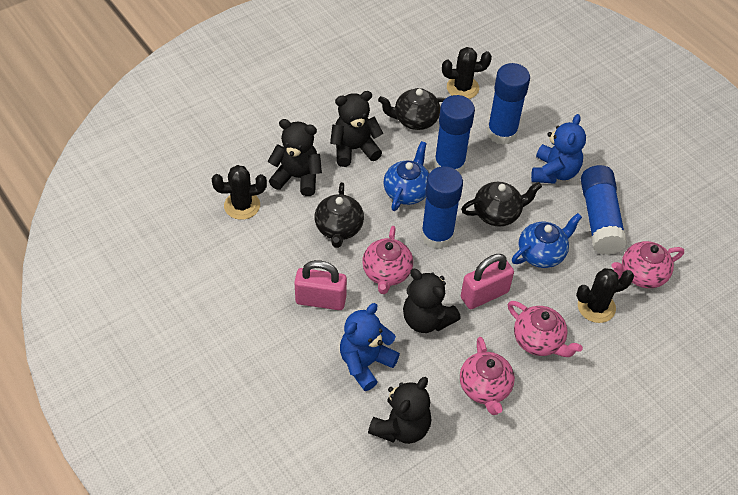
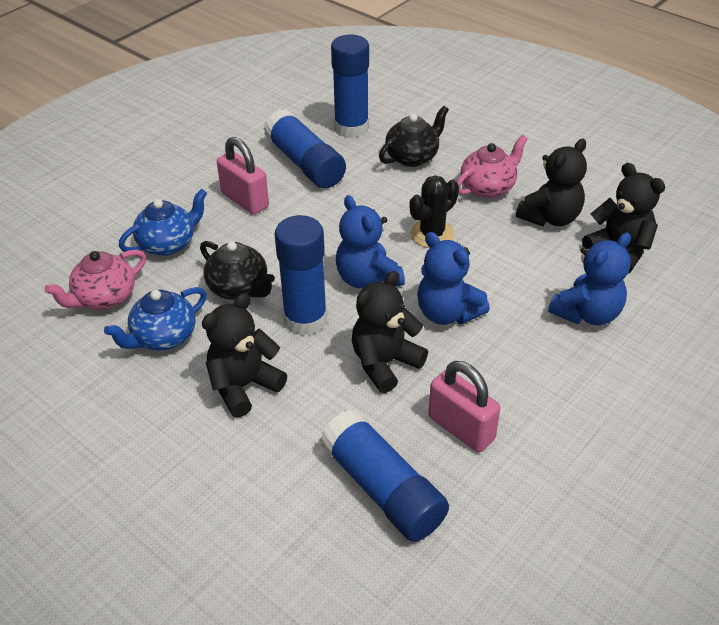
black cactus: [212,165,267,220] [442,47,492,99] [576,268,634,323] = 3 -> [410,175,459,248] = 1
black teapot: [315,182,364,248] [378,88,446,130] [461,182,542,227] = 3 -> [200,241,275,300] [379,106,449,167] = 2
blue teddy bear: [340,303,400,391] [531,114,586,184] = 2 -> [336,195,405,288] [417,232,490,325] [548,232,631,325] = 3
pink teapot: [362,226,413,294] [460,337,515,415] [508,301,583,357] [612,241,684,288] = 4 -> [44,249,146,310] [457,135,528,198] = 2

